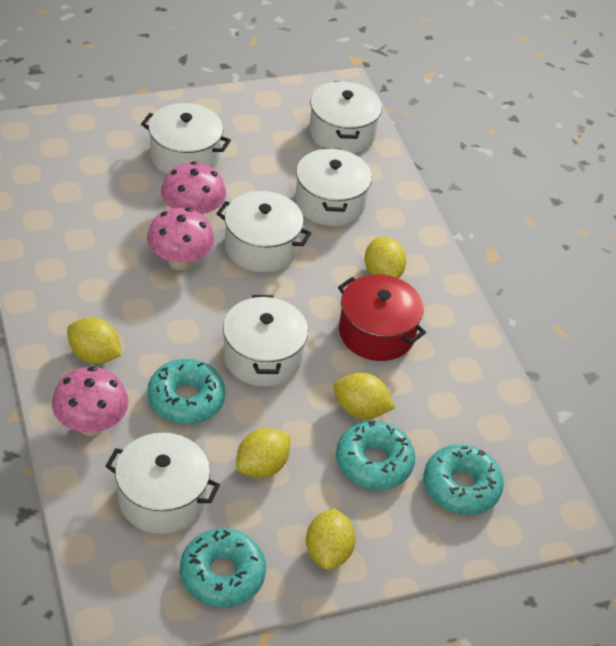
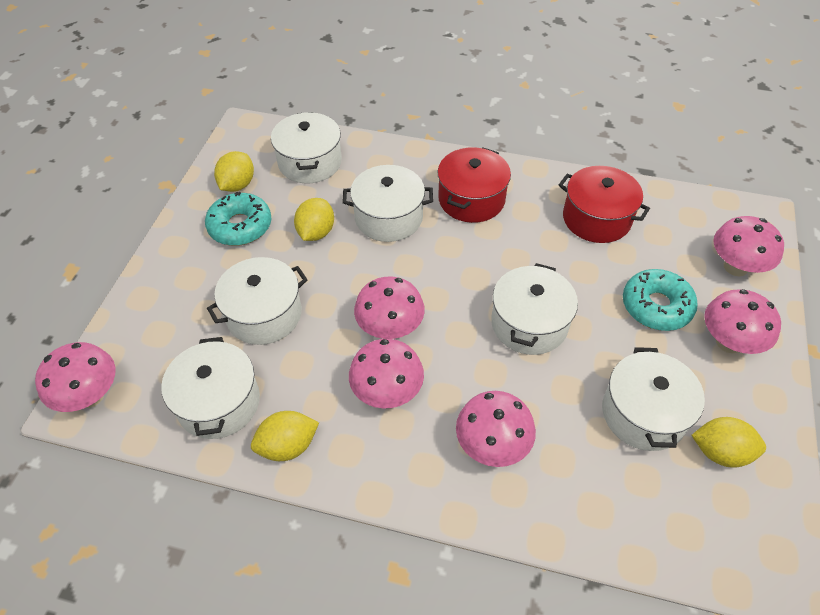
pink mushroom: [52,366,128,436] [147,208,214,270] [161,161,226,216] = 3 -> [35,342,116,412] [349,339,424,408] [354,277,425,339] [456,391,536,467] [704,289,781,354] [713,216,784,276] = 6
red pot: [338,274,426,361] = 1 -> [437,147,511,223] [559,166,650,243] = 2
turquoise donut: [147,359,226,424] [180,529,266,607] [336,420,415,490] [423,444,504,515] = 4 -> [205,192,271,246] [623,269,698,331] = 2
yellow lemon: [67,318,121,364] [236,428,290,478] [306,508,356,570] [333,373,395,419] [365,237,406,278] = 5 -> [214,151,254,192] [251,411,319,461] [294,198,334,241] [691,417,766,468] = 4

